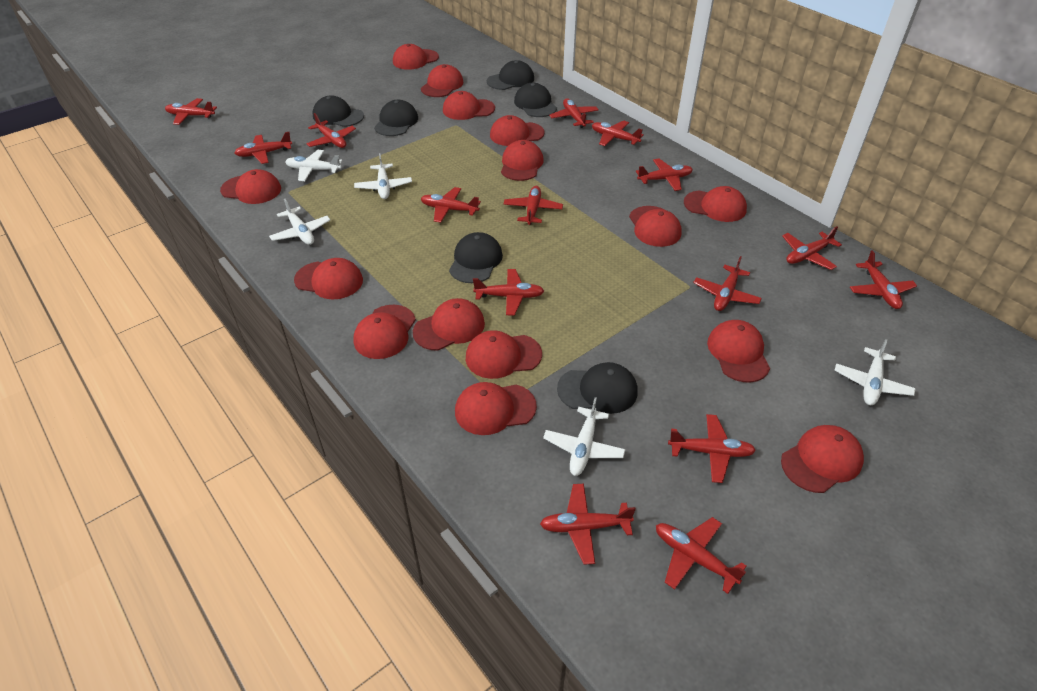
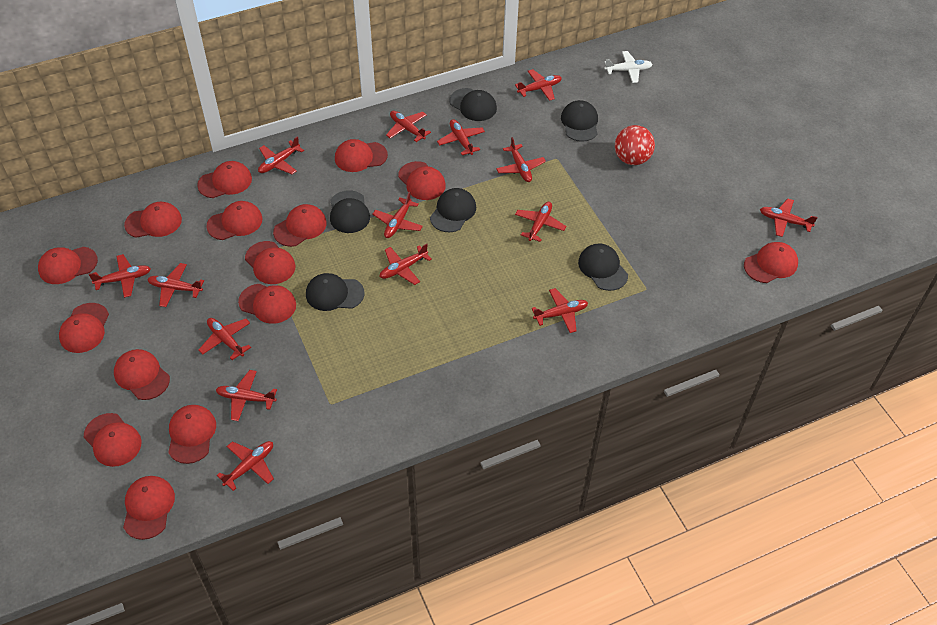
red ball: none = 0 -> [615,125,655,165] = 1
white plane: [269,199,330,245] [285,150,342,181] [354,153,412,199] [543,397,625,476] [834,339,915,405] = 5 -> [604,51,652,83] = 1

